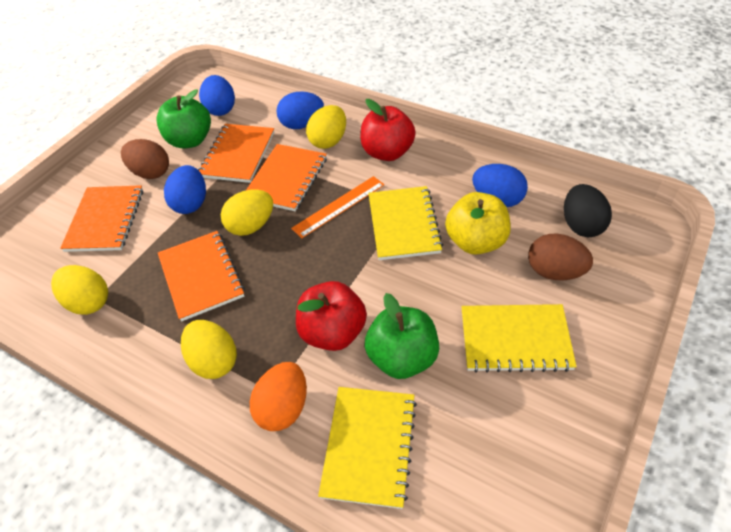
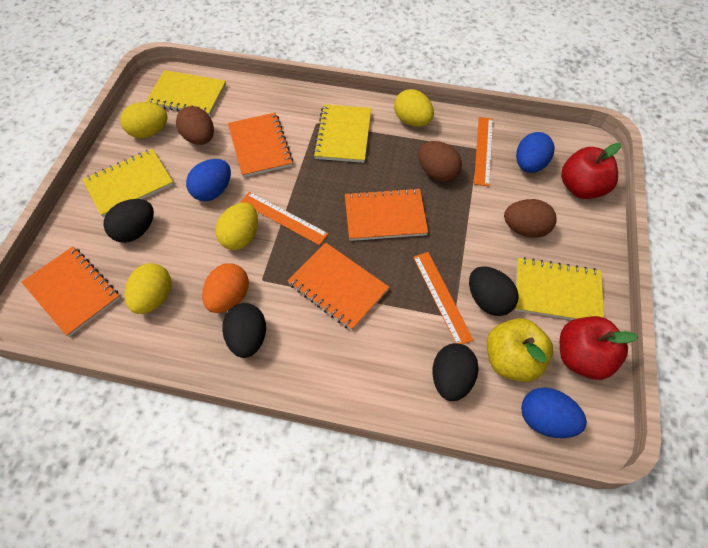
black egg: [564,184,612,237] = 1 -> [103,199,154,243] [222,303,266,358] [433,343,479,401] [469,266,519,316] = 4
blue egg: [164,165,206,214] [199,75,235,116] [276,91,324,129] [472,164,528,207] = 4 -> [186,159,231,201] [516,132,554,173] [521,387,587,438] = 3
brown egg: [121,139,169,179] [528,233,593,280] = 2 -> [176,106,214,145] [418,141,462,182] [504,199,557,238] = 3
green apple: [156,89,211,148] [365,293,439,379] = 2 -> none = 0
orange ruler: [291,176,385,238] = 1 -> [240,192,328,245] [413,252,473,344] [474,117,493,186] = 3
yellow notebook: [318,387,417,509] [368,186,443,260] [461,304,577,373] = 3 -> [82,149,174,217] [145,70,226,116] [313,104,371,163] [515,257,604,320] = 4

